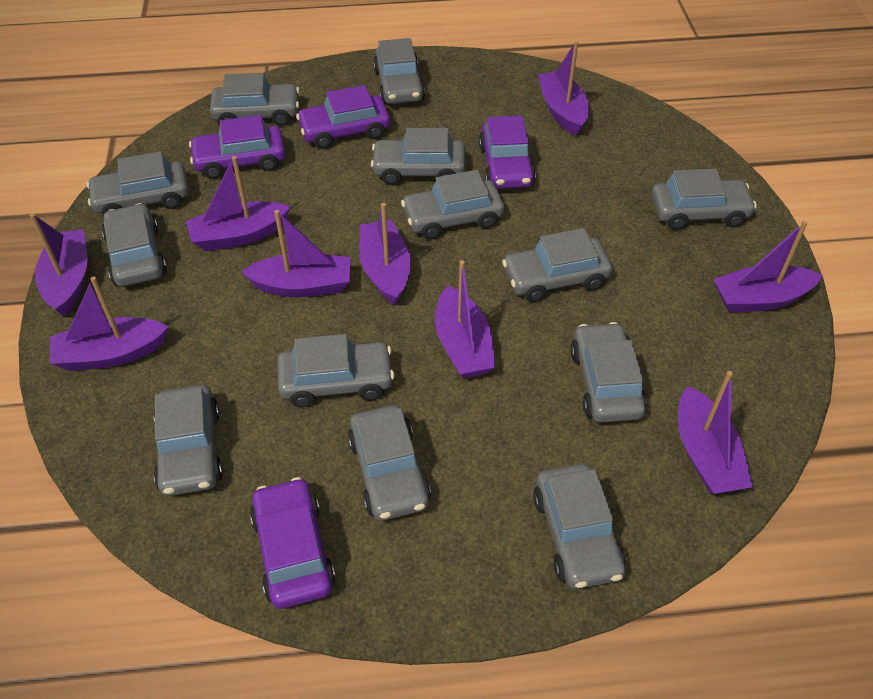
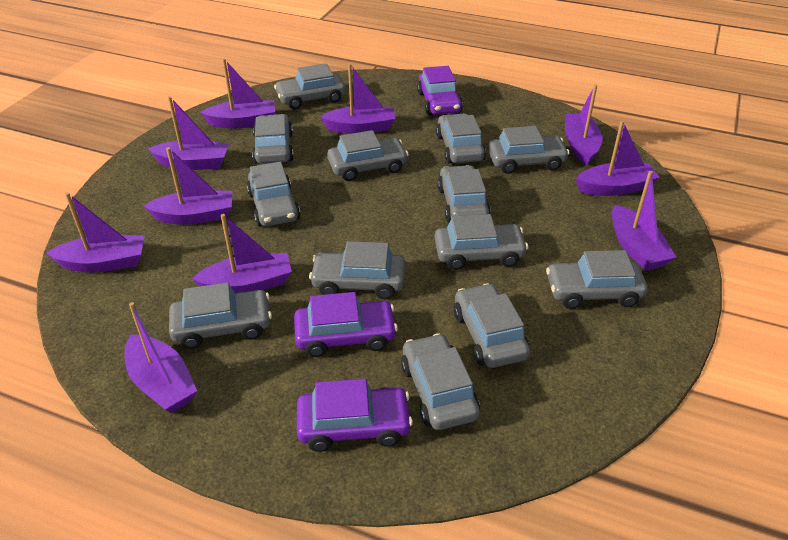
purple boat: [30,213,87,316] [50,277,169,371] [186,156,290,251] [241,210,350,297] [359,203,411,305] [435,260,495,379] [538,41,589,136] [678,371,753,495] [714,221,822,313] = 9 -> [46,192,145,272] [125,302,197,413] [144,147,232,225] [148,96,229,170] [192,214,292,293] [200,58,275,128] [320,63,395,134] [565,84,603,165] [575,121,660,196] [612,171,676,271] = 10
purple car: [189,115,285,179] [250,477,336,609] [296,85,390,149] [479,116,536,189] = 4 -> [294,292,398,357] [297,379,413,452] [417,66,463,115] = 3

